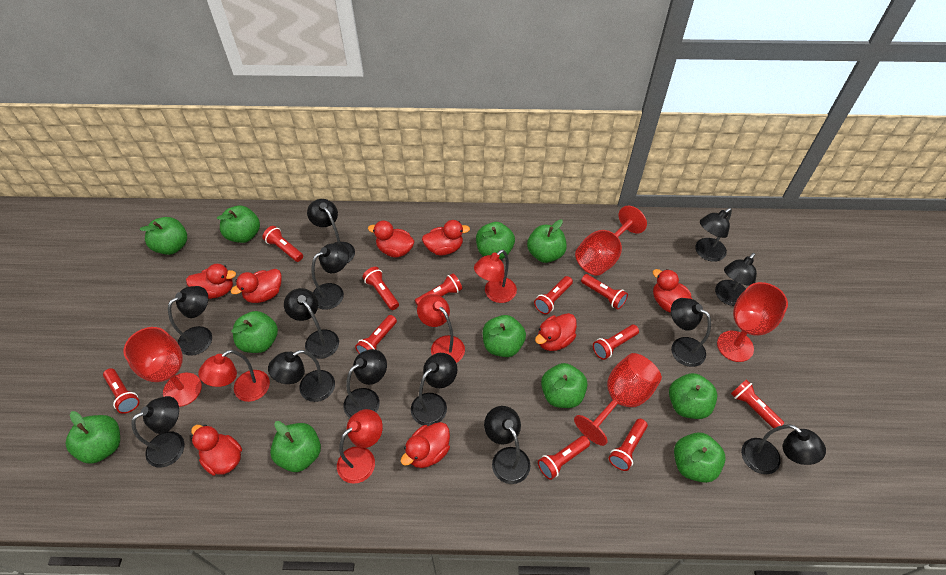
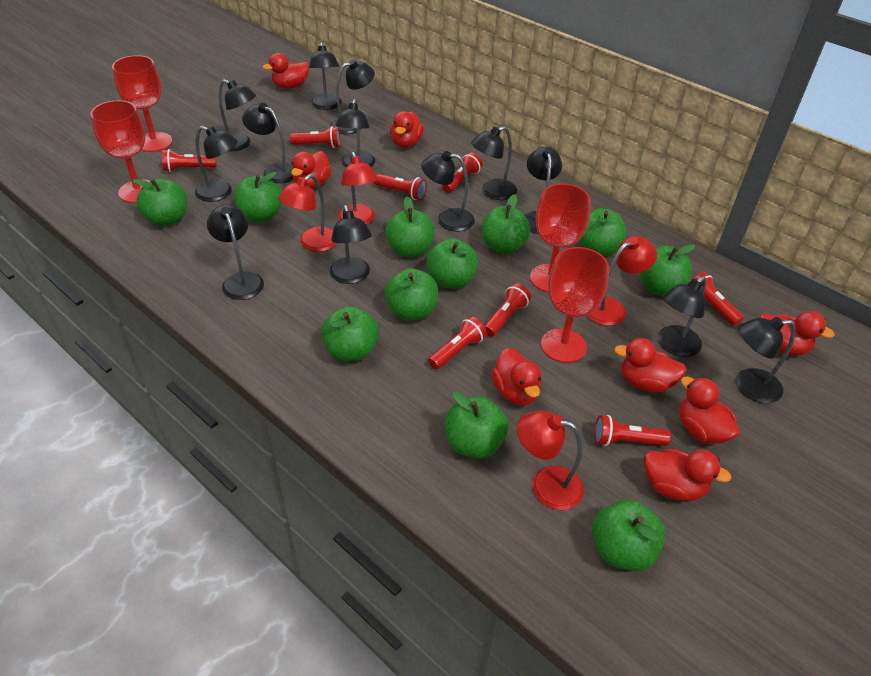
red flashlight: [103,368,140,414] [263,226,303,262] [355,315,397,354] [363,267,399,310] [415,273,462,306] [534,276,573,314] [538,436,590,480] [581,274,628,310] [593,325,639,360] [609,419,648,471] [731,379,784,428] = 11 -> [162,149,217,172] [290,126,340,148] [375,174,427,200] [428,316,487,370] [442,153,483,193] [484,283,531,337] [594,415,671,446] [693,272,744,326] = 8

